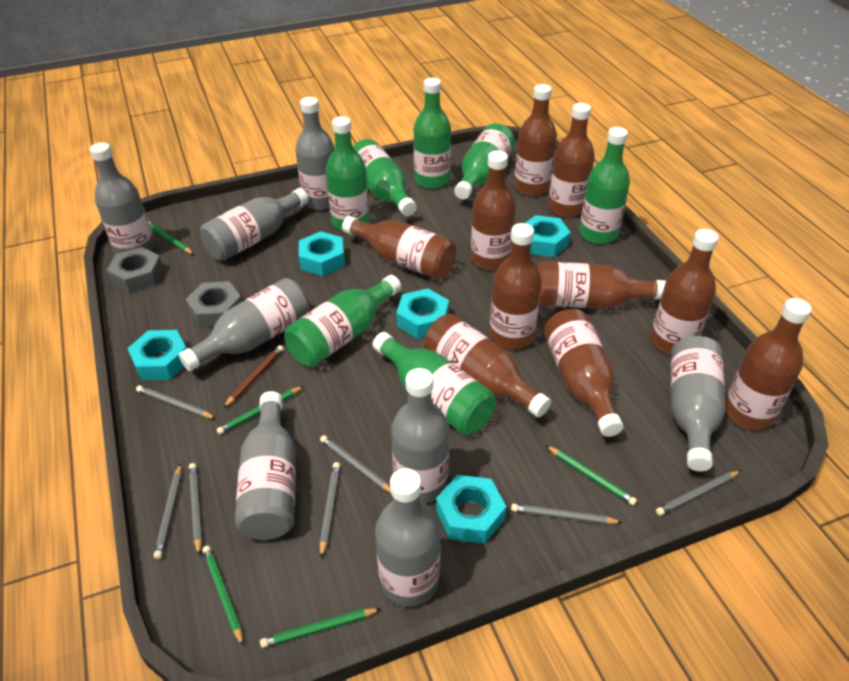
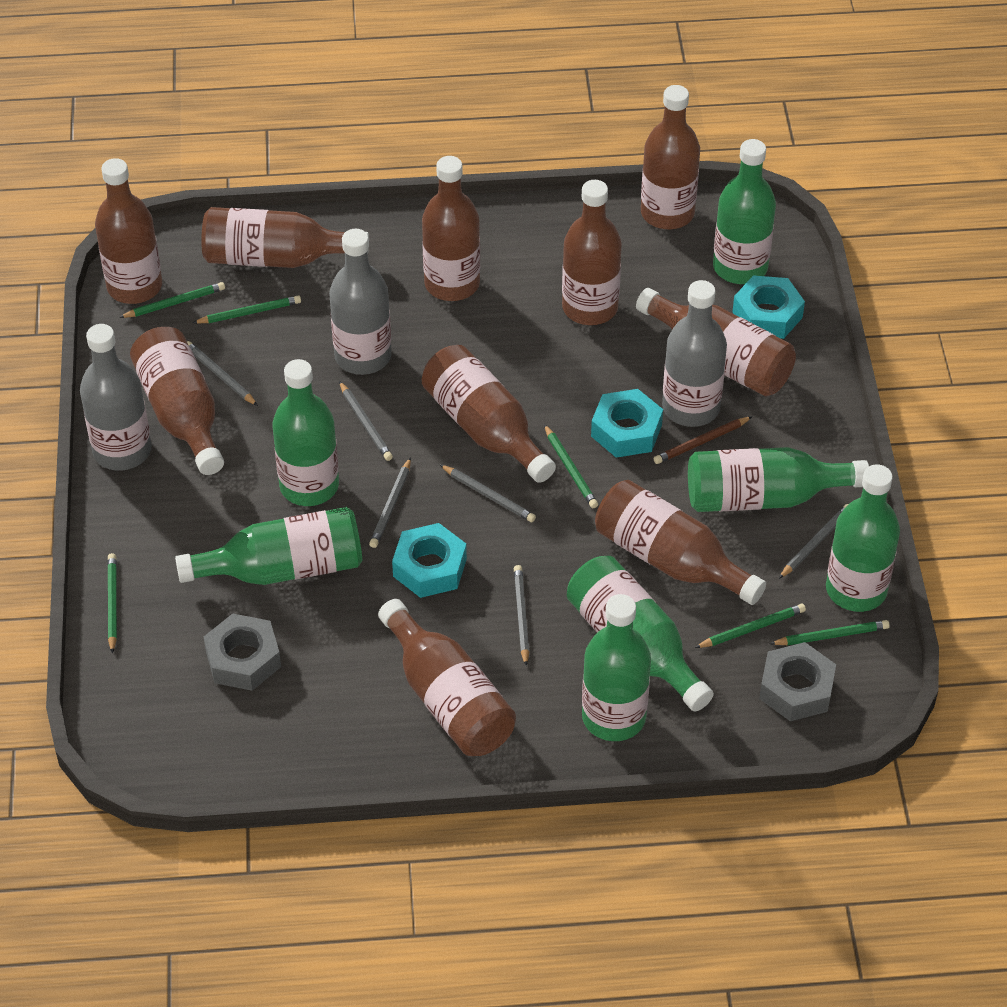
green pencil: [149,222,193,254] [202,546,243,646] [217,386,304,435] [260,608,381,648] [546,445,637,506] = 5 -> [107,553,117,654] [119,282,225,318] [193,296,301,323] [544,424,598,508] [695,604,806,648] [770,620,890,646] = 6
grey bottle: [90,142,155,254] [179,278,310,371] [200,188,308,261] [235,391,296,540] [295,97,335,210] [375,468,441,607] [391,368,449,503] [671,336,726,471] = 8 -> [80,324,152,470] [329,229,392,375] [662,280,727,427] = 3
grey pencil: [136,385,216,419] [154,463,181,559] [189,463,202,555] [320,435,391,493] [320,462,340,558] [511,504,622,524] [656,471,740,516] = 7 -> [187,341,258,406] [339,381,393,461] [369,457,411,548] [440,465,536,522] [514,565,529,666] [779,504,848,579] = 6
turquoise nut: [127,330,187,380] [299,231,345,276] [396,288,449,339] [436,475,507,544] [526,215,571,257] = 5 -> [392,523,467,598] [591,389,663,458] [733,275,805,339] = 3

